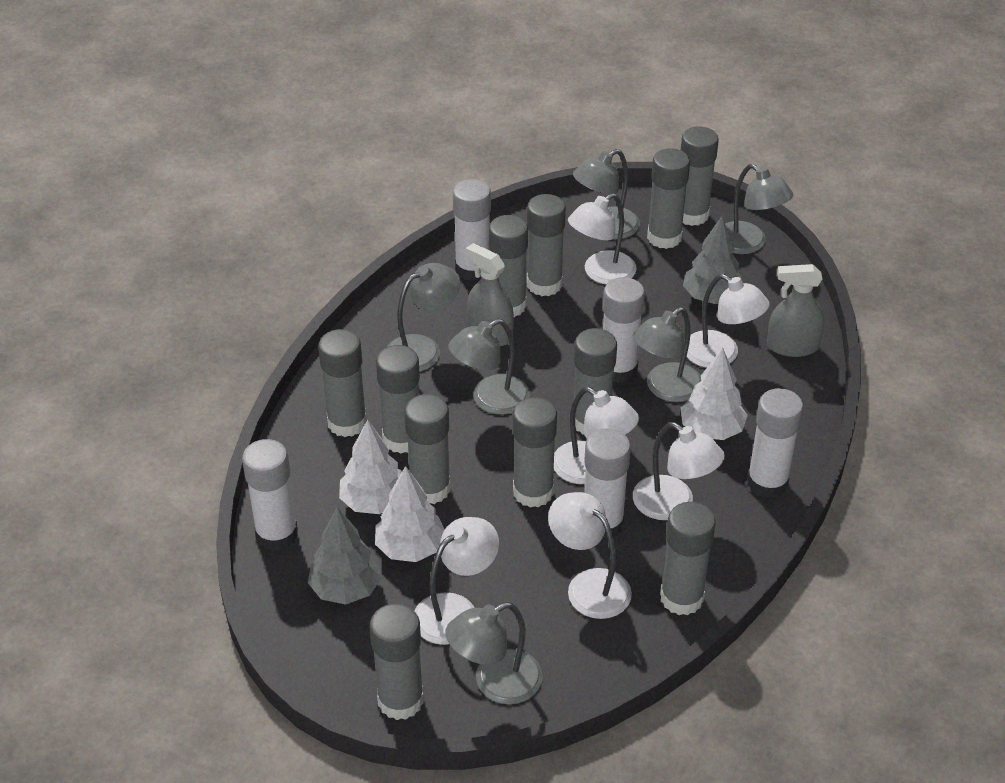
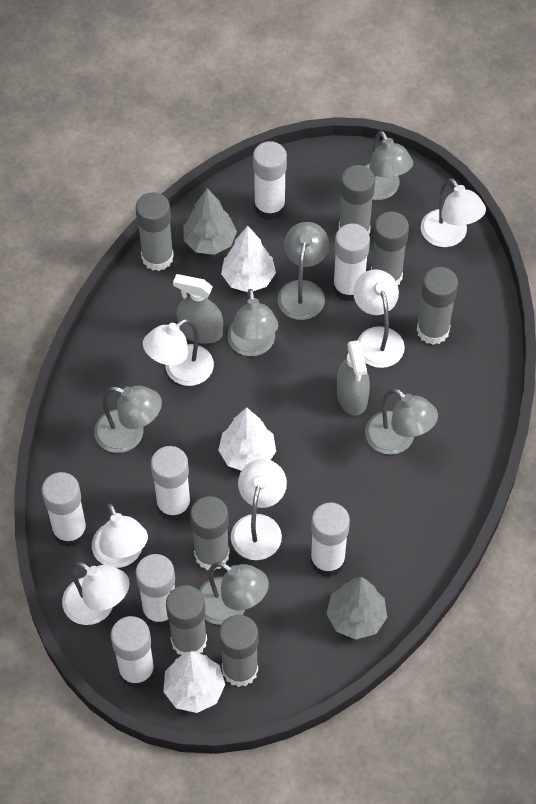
grey glue stick: [318,329,367,437] [370,604,424,720] [376,345,420,454] [404,394,451,504] [489,215,528,318] [513,397,557,508] [527,194,566,296] [574,328,617,435] [647,148,690,249] [660,502,716,615] [681,126,719,226] = 11 -> [136,192,174,271] [166,585,207,655] [190,496,230,570] [219,615,258,687] [339,165,375,234] [371,212,409,285] [417,267,458,345] = 7
white glue stick: [242,439,298,551] [453,179,491,281] [584,428,631,540] [603,277,645,383] [747,388,803,498] = 5 -> [42,472,88,547] [111,616,155,689] [136,554,175,627] [151,446,191,521] [253,141,287,221] [310,503,350,577] [333,224,370,302] = 7

